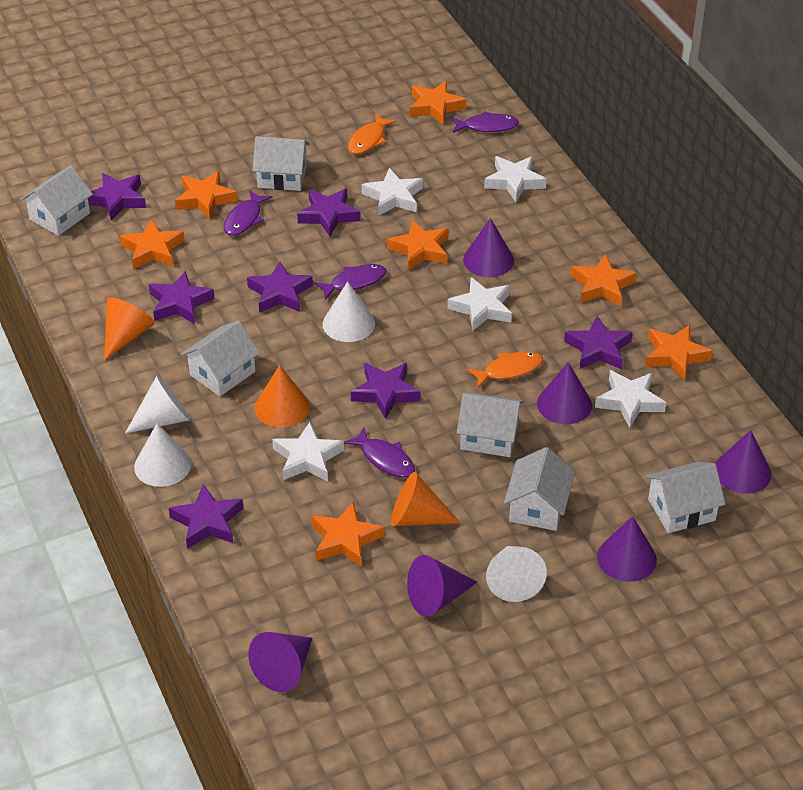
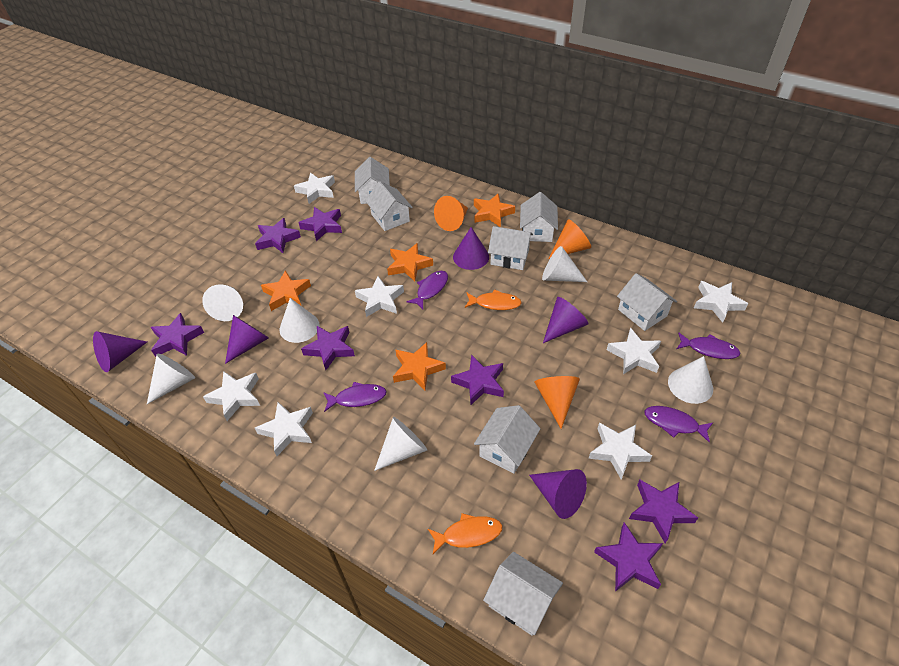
orange star: [120,219,185,269] [175,171,237,219] [311,501,385,568] [387,220,449,271] [409,81,466,125] [571,254,637,306] [645,325,713,380] = 7 -> [261,270,311,311] [387,243,433,281] [393,342,446,390] [474,194,515,227] = 4
purple cone: [248,632,312,692] [407,555,478,617] [463,218,514,277] [537,362,592,424] [597,516,657,582] [715,430,771,494] = 6 -> [93,331,147,372] [225,315,268,364] [453,227,489,270] [529,469,587,519] [543,297,588,343] = 5
white cone: [125,375,190,433] [134,423,191,487] [322,281,375,342] [486,546,547,602] = 4 -> [147,354,195,404] [202,284,243,321] [280,298,320,343] [374,417,427,471] [542,246,587,282] [668,356,713,404] = 6
white house: [20,165,93,236] [181,320,260,396] [252,136,310,191] [457,392,524,457] [504,447,575,531] [645,462,725,533] = 6 -> [355,157,390,204] [365,181,413,231] [474,405,541,474] [483,552,563,636] [488,226,533,270] [520,192,558,242] [617,273,677,331] = 7
white star: [272,422,344,481] [362,168,423,216] [447,277,512,331] [484,156,546,202] [595,370,666,428] = 5 -> [203,371,260,421] [255,402,313,456] [294,172,335,204] [355,276,404,317] [589,423,652,480] [607,328,661,374] [694,281,748,323] = 7

